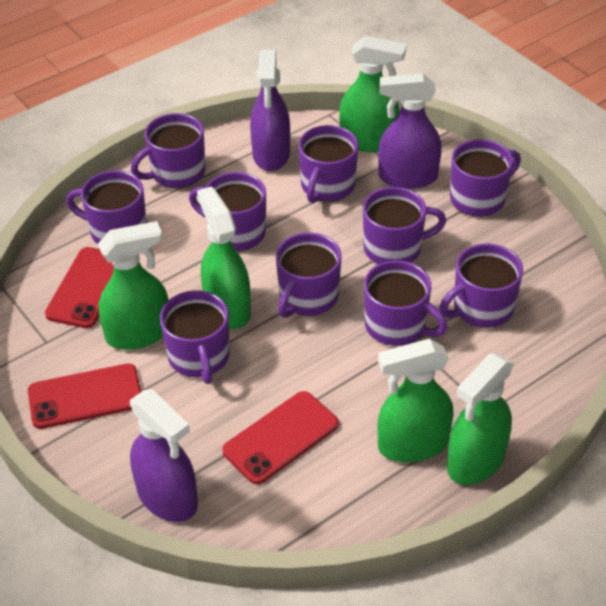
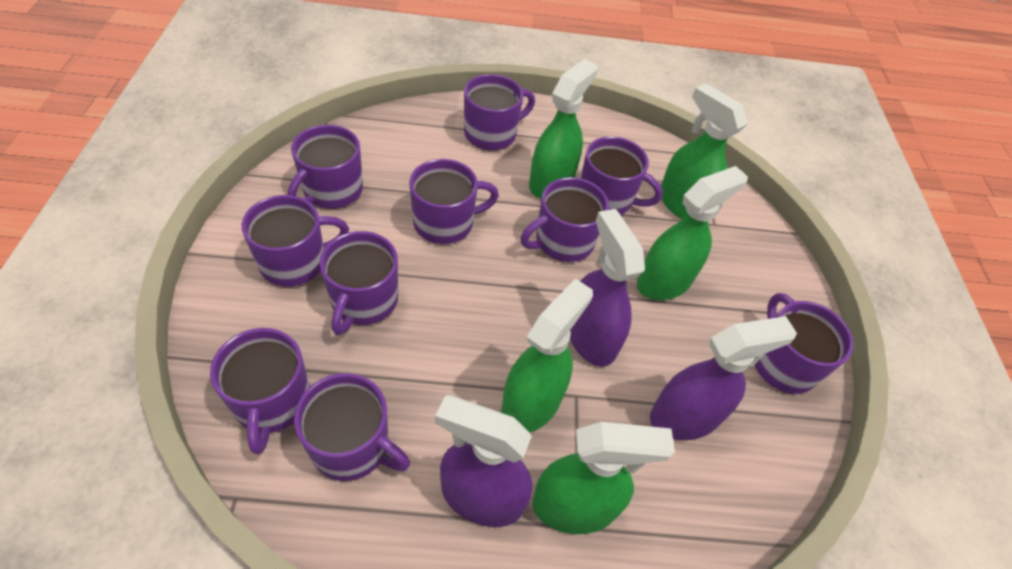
red phone: [28,363,141,429] [45,247,114,328] [222,391,339,484] = 3 -> none = 0

